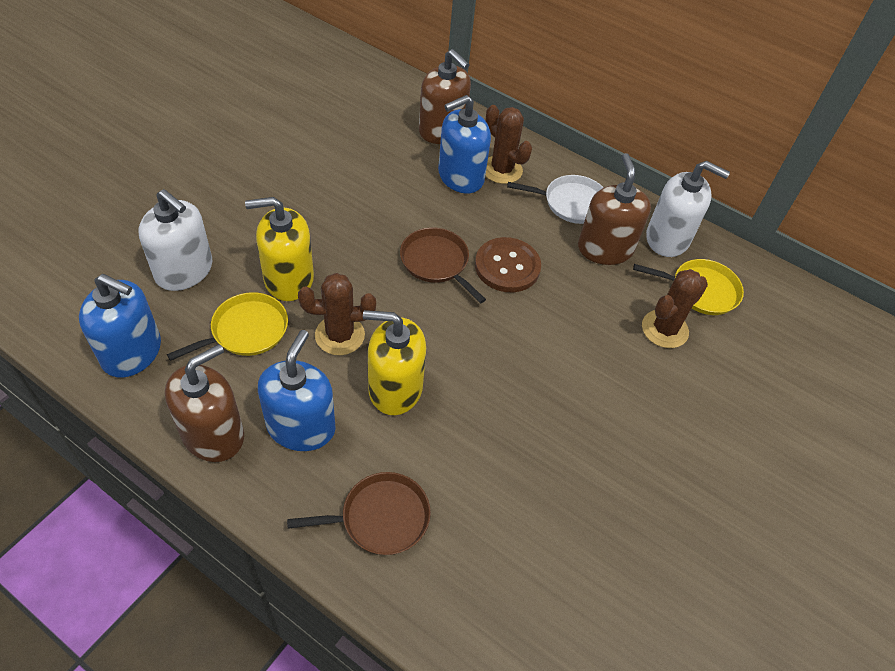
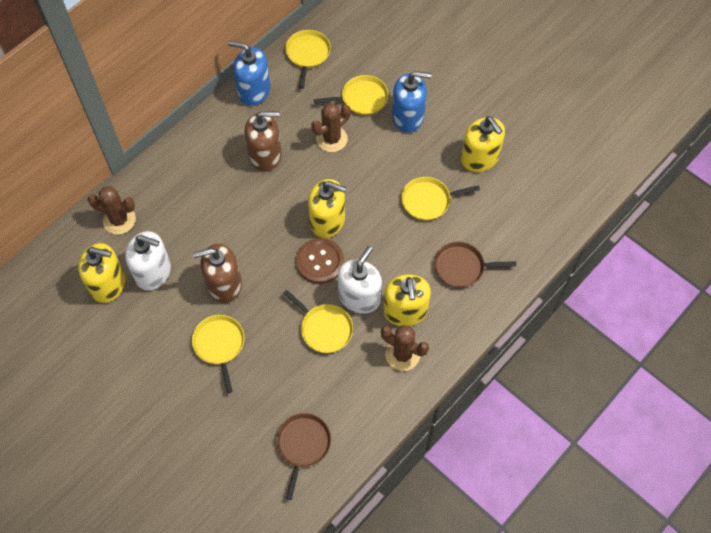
blue soap dispenser: [79,274,161,378] [258,330,336,451] [438,95,491,194] = 3 -> [228,41,271,106] [392,71,432,133] = 2
brown soap dispenser: [165,344,244,462] [419,49,471,144] [578,153,651,265] = 3 -> [193,244,242,303] [244,111,282,172] = 2
white pan: [507,175,604,224] = 1 -> none = 0
yellow pan: [167,292,288,361] [633,259,744,315] = 2 -> [192,315,245,393] [283,290,353,353] [285,30,331,89] [314,75,389,115] [401,177,480,221] = 5
yellow soap dispenser: [245,197,314,301] [363,310,426,415] = 2 -> [78,243,125,303] [308,179,346,238] [383,275,431,326] [461,116,505,172] = 4

